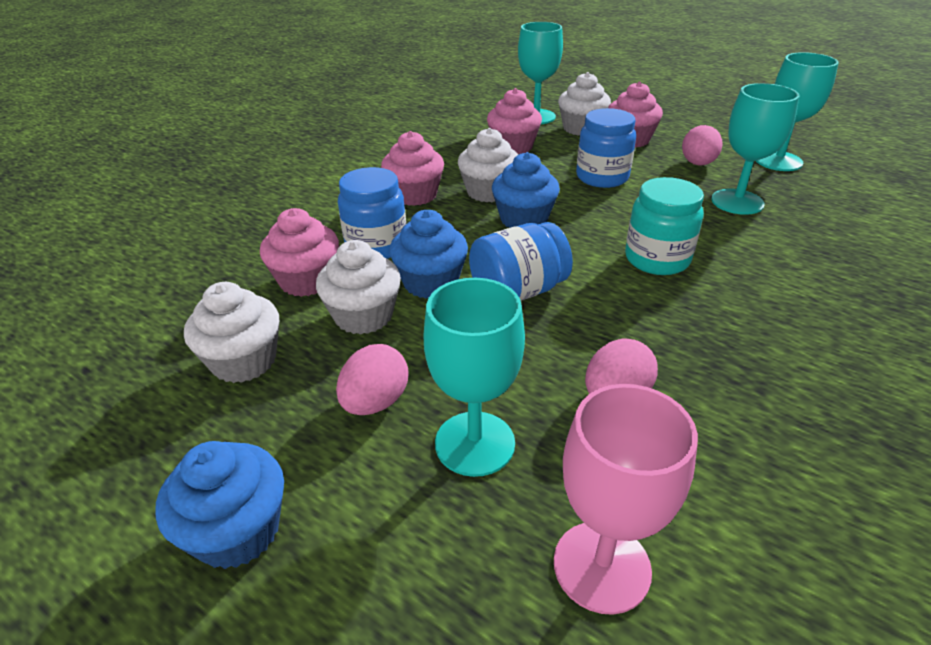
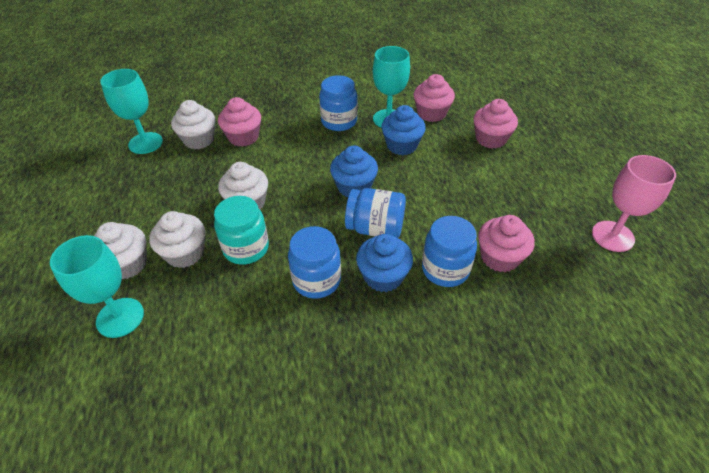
blue jar: [338,167,406,259] [469,222,573,301] [576,108,636,188] = 3 -> [288,226,341,299] [319,75,358,131] [345,188,406,238] [422,216,477,287] = 4
pink egg: [336,344,408,415] [585,338,658,394] [682,125,723,166] = 3 -> none = 0
turquoise goblet: [424,278,525,477] [518,22,563,124] [711,83,799,215] [756,52,839,171] = 4 -> [50,235,144,338] [100,69,163,154] [373,46,410,127] = 3

